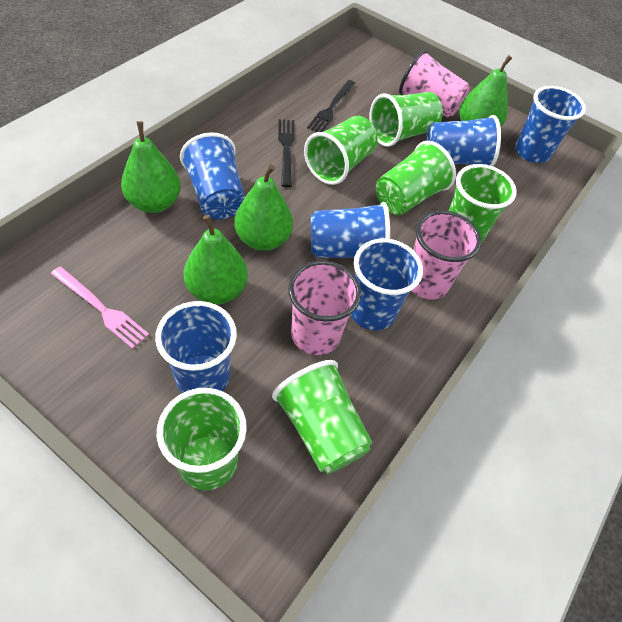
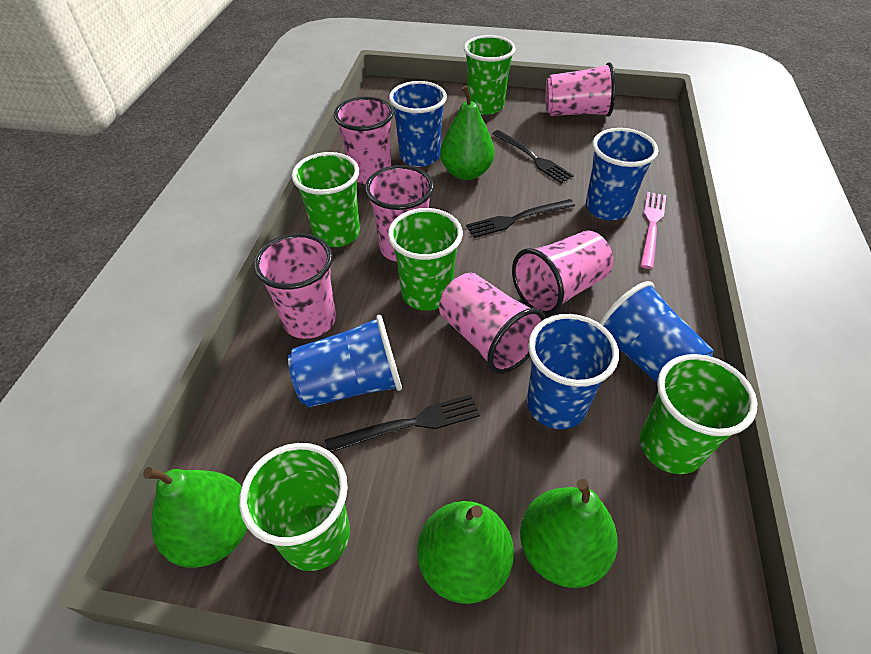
black fork: [278,119,295,187] [307,80,356,132] = 2 -> [325,395,480,452] [466,199,575,238] [492,130,574,183] = 3
blue cup: [155,301,237,393] [180,133,245,219] [311,202,390,258] [351,239,423,330] [426,115,501,166] [515,86,586,163] = 6 -> [288,315,402,408] [389,81,447,167] [527,314,619,429] [586,128,658,221] [599,281,714,383] = 5
green cup: [157,388,247,490] [272,360,373,474] [304,116,378,185] [369,92,443,147] [376,141,456,215] [448,164,517,244] = 6 -> [239,443,350,571] [292,152,360,247] [388,208,463,310] [464,35,516,115] [640,354,757,474] = 5
pink cup: [288,261,361,355] [399,50,470,118] [412,210,481,299] = 3 -> [254,233,336,339] [334,97,394,184] [365,165,434,262] [439,273,545,374] [512,231,613,316] [545,62,616,117] = 6

